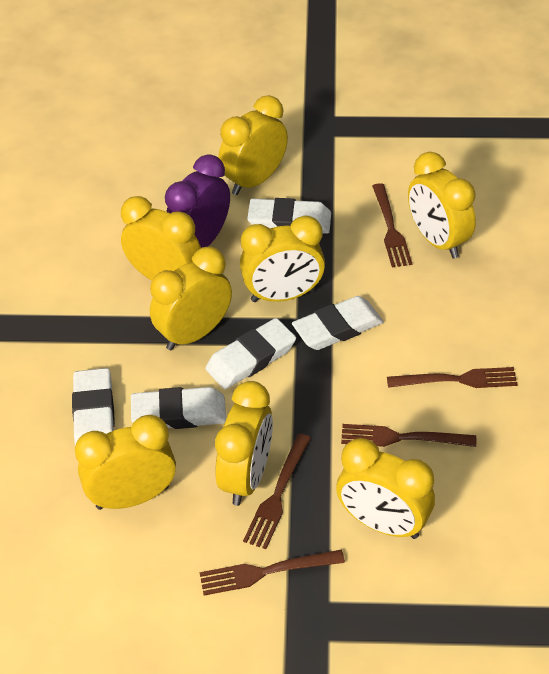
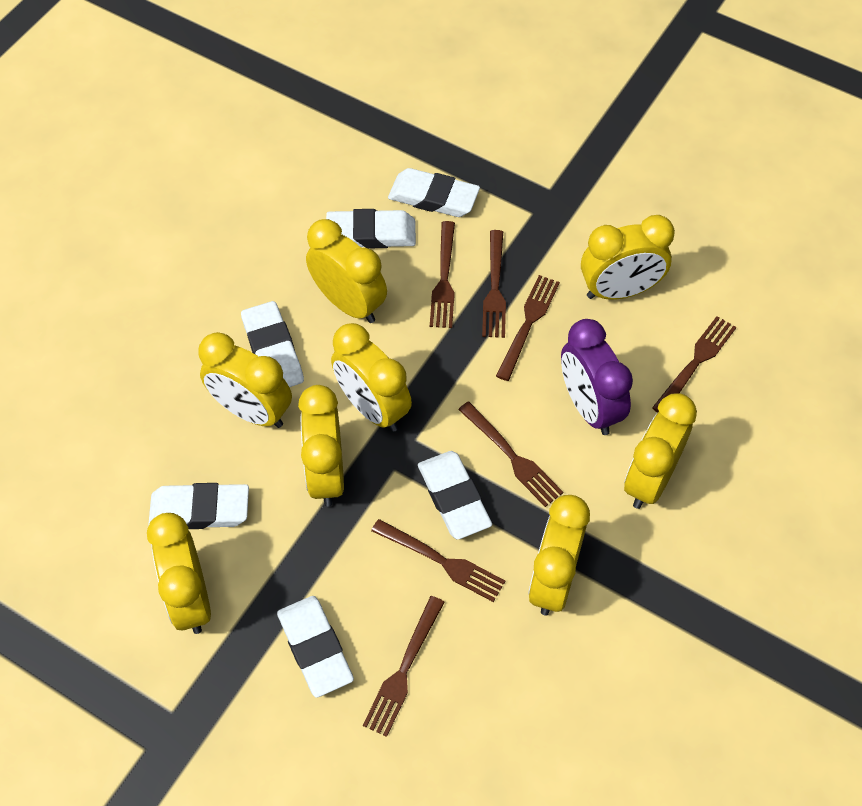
brown fork: [199,550,345,596] [243,434,311,549] [341,424,476,447] [372,183,412,267] [387,367,518,388] = 5 -> [363,596,445,737] [371,519,505,602] [430,221,455,328] [458,402,563,507] [482,230,506,338] [496,275,560,381] [652,316,736,413] = 7
white eraser: [72,368,115,445] [131,387,226,429] [205,318,296,389] [247,198,331,234] [292,296,384,350] = 5 -> [148,483,249,529] [241,301,304,387] [277,596,354,698] [326,209,416,248] [388,168,480,217] [418,451,492,539] = 6

